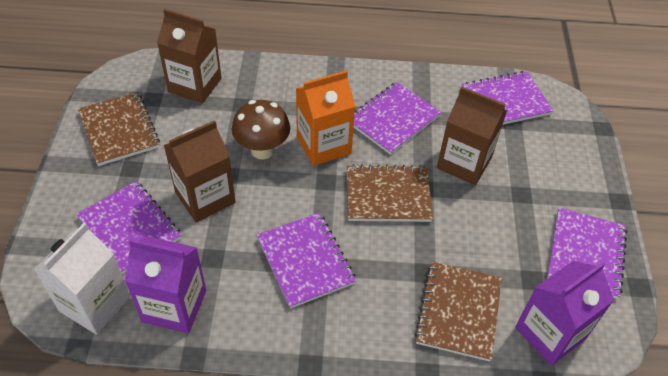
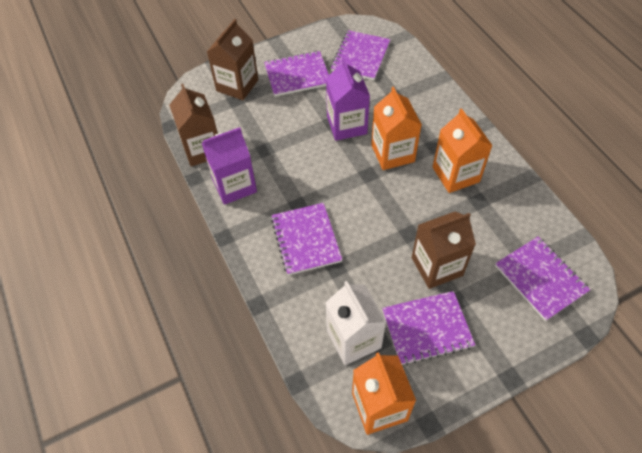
brown mushroom: [232,100,290,159] = 1 -> none = 0
brown notebook: [78,92,160,166] [347,164,433,222] [414,262,502,361] = 3 -> none = 0
orange carton: [296,70,355,166] = 1 -> [352,352,416,435] [371,87,422,170] [433,108,493,193] = 3

